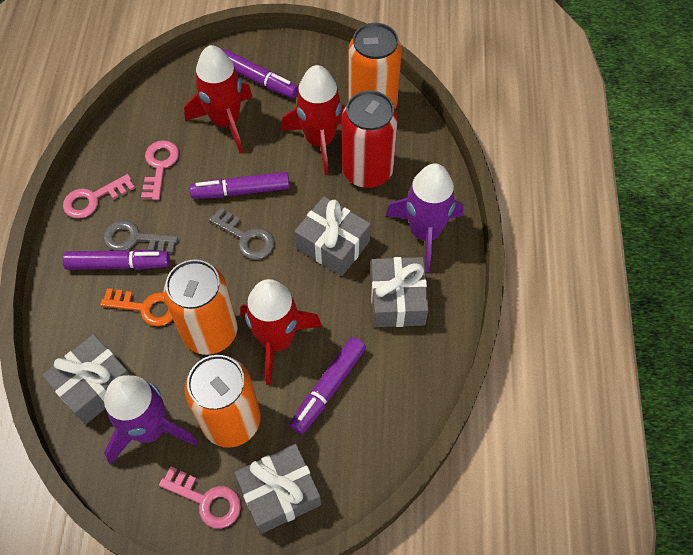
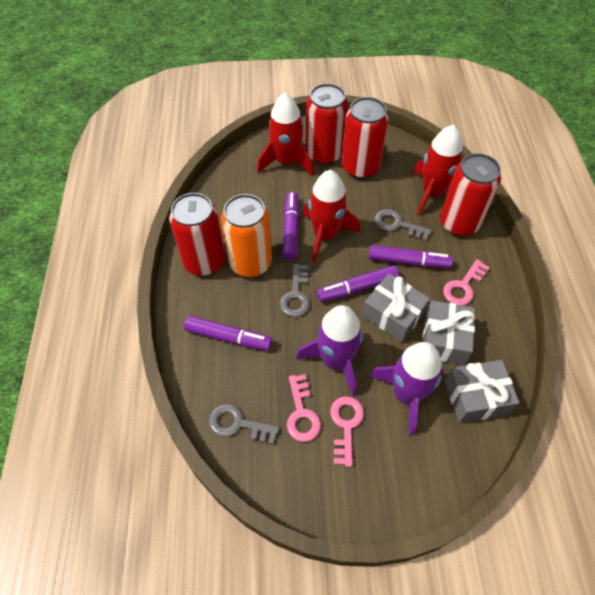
grey gift: [42,334,130,425] [235,444,321,534] [295,196,371,276] [371,257,428,327] = 4 -> [362,273,430,342] [422,300,475,365] [445,360,519,423] = 3
grey key: [103,220,178,253] [209,208,275,260] = 2 -> [209,404,279,445] [280,264,310,317] [374,209,432,241] = 3
orange can: [163,259,237,355] [184,355,261,448] [348,23,402,109] = 3 -> [221,194,272,277] = 1
orange key: [100,288,173,326] = 1 -> none = 0
red can: [342,90,398,188] = 1 -> [169,193,225,276] [306,83,348,165] [342,97,388,179] [440,153,501,236] = 4

